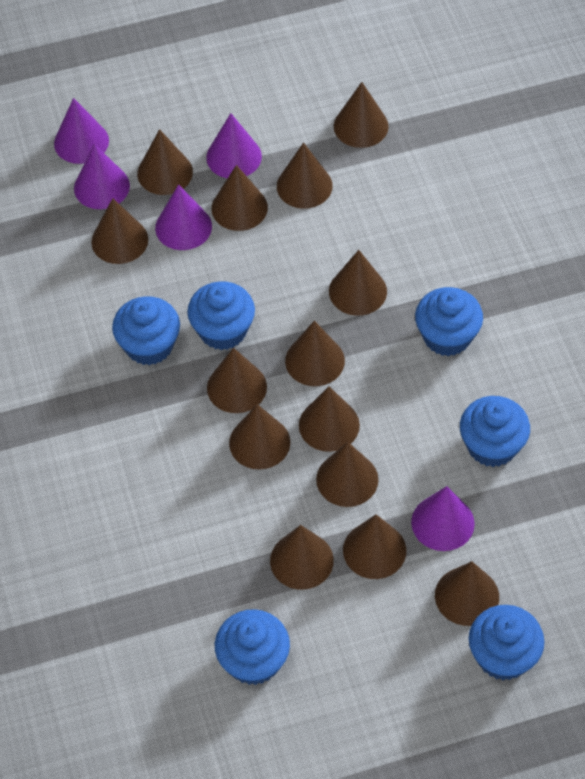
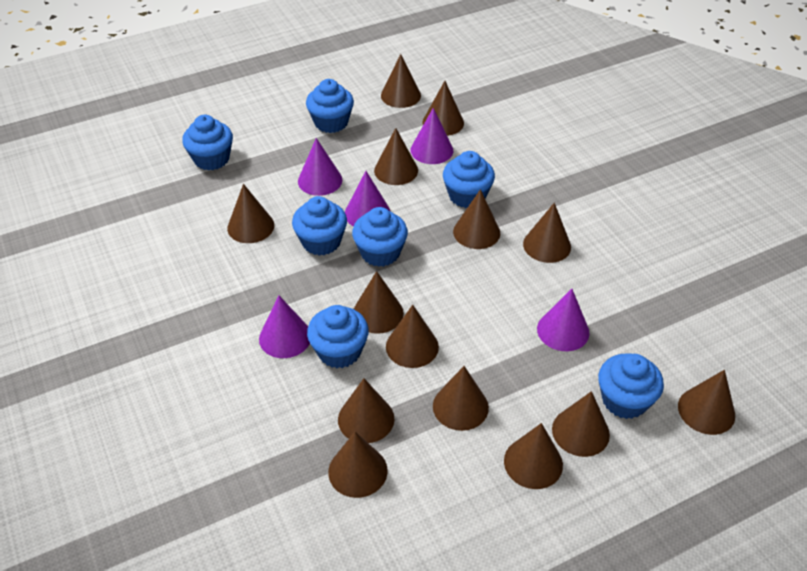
blue cupcake: [112,296,180,365] [187,281,255,350] [215,609,290,685] [415,287,483,356] [460,396,530,467] [469,605,544,680] = 6 -> [182,115,233,170] [292,196,347,255] [306,79,354,133] [307,305,369,368] [352,207,408,267] [443,151,495,208] [598,353,664,419] = 7

